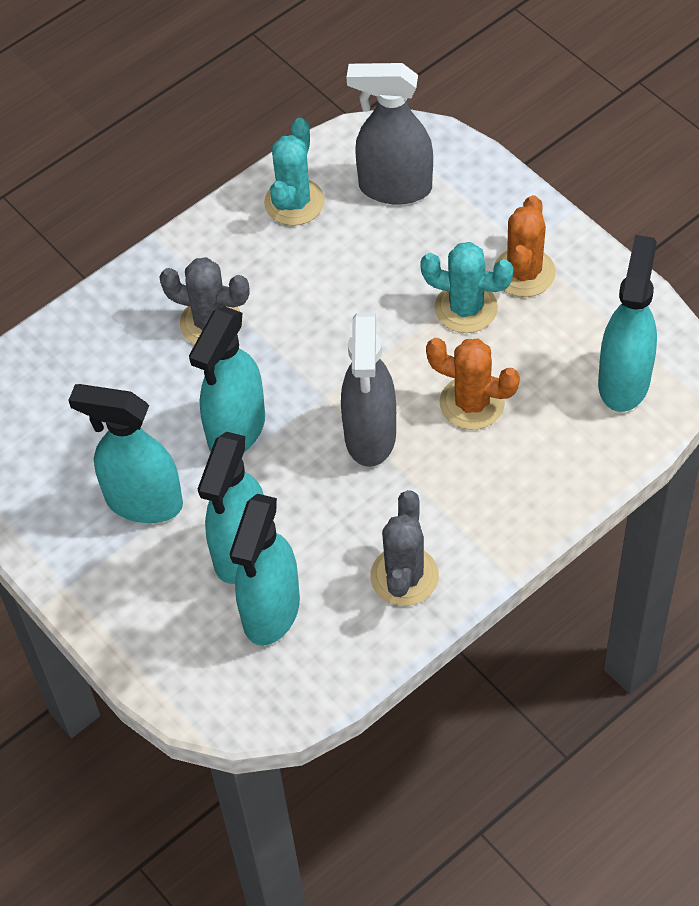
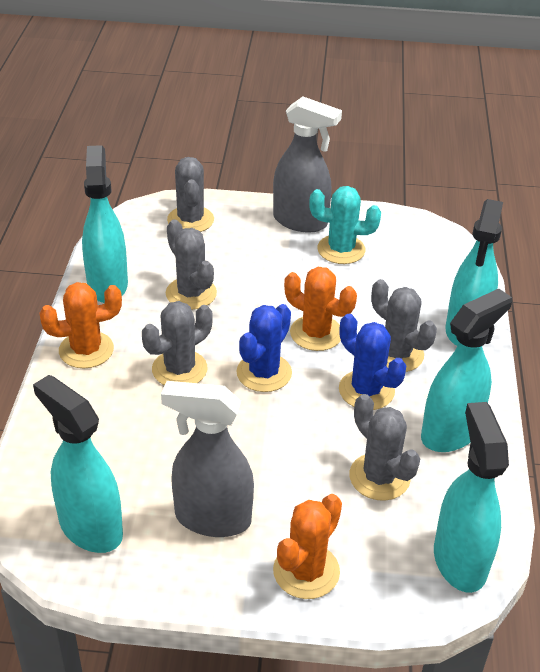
blue cactus: none = 0 -> [236,304,292,392] [339,314,406,410] = 2
grey cactus: [159,257,250,345] [370,490,439,606] = 2 -> [142,301,213,385] [166,219,217,310] [167,157,214,232] [349,394,420,501] [371,279,437,372] = 5
orange cactus: [426,338,520,430] [493,195,556,297] = 2 -> [39,282,122,369] [273,494,342,599] [284,267,357,351] = 3
turquoise cactus: [264,118,325,226] [420,242,514,333] = 2 -> [309,186,381,264] = 1

